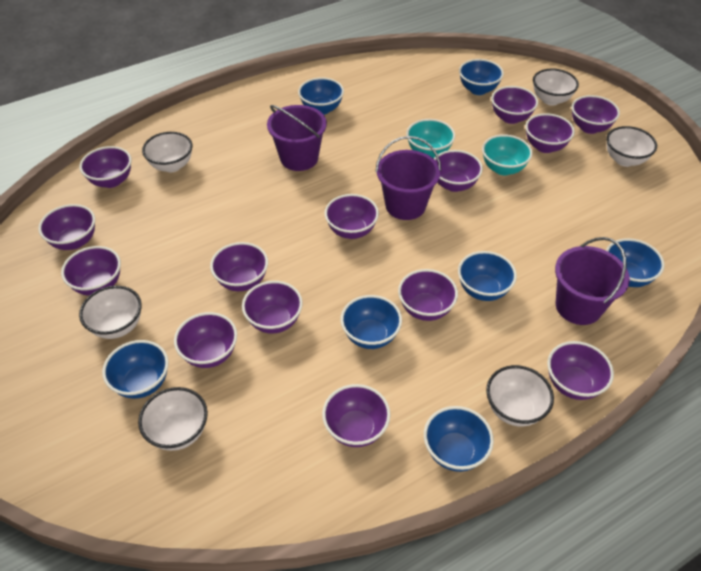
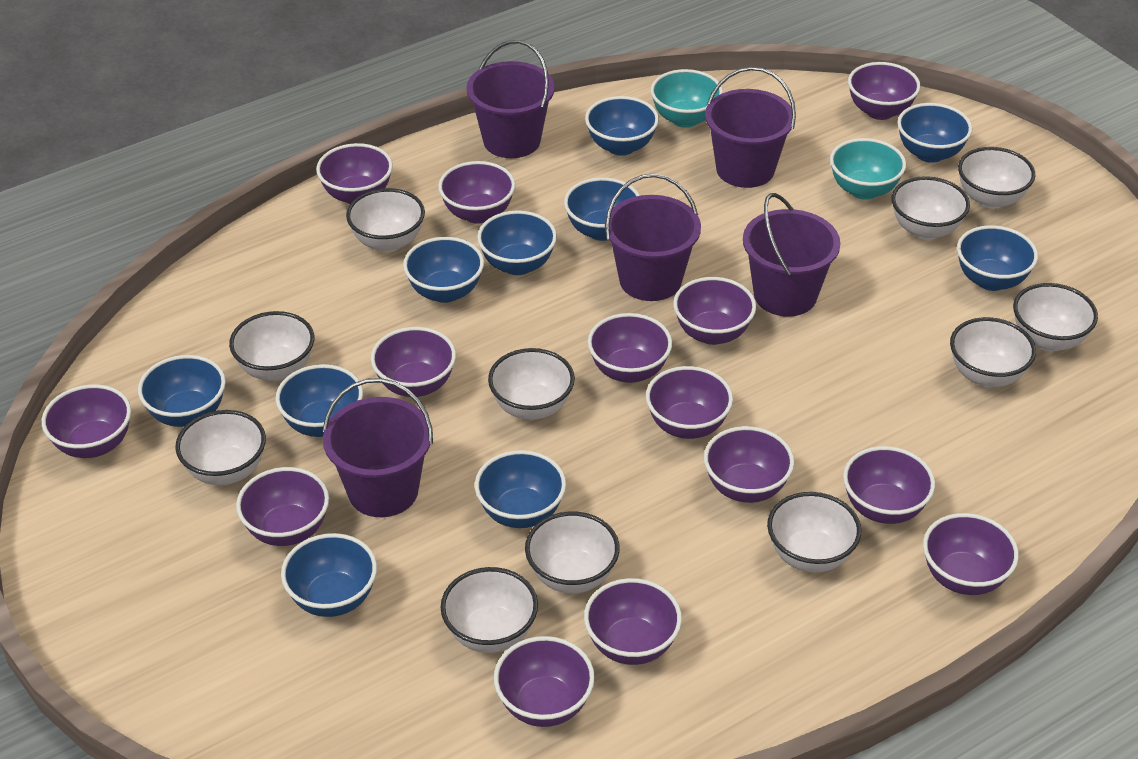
blue bowl: [102,340,169,399] [298,77,344,115] [341,295,402,349] [424,406,494,472] [458,251,517,301] [459,59,504,95] [606,238,665,287] = 7 -> [138,355,226,427] [275,364,363,437] [281,533,377,617] [403,237,484,303] [475,450,566,528] [477,210,557,275] [564,177,640,241] [585,96,659,156] [897,103,972,163] [957,225,1038,291] = 10
purple bucket: [267,105,327,171] [375,136,441,220] [555,237,630,325] = 3 -> [322,378,433,517] [466,40,555,158] [605,174,701,301] [705,67,796,188] [743,193,840,317] = 5
white bowl: [79,286,142,339] [138,387,208,451] [142,132,193,172] [486,365,554,426] [533,69,579,105] [606,126,657,167] = 6 -> [175,410,266,485] [229,311,314,381] [346,188,425,252] [441,567,538,653] [488,348,575,420] [525,511,620,593] [767,492,861,573] [891,176,970,240] [950,317,1036,387] [958,147,1035,209] [1013,283,1098,351] = 11

